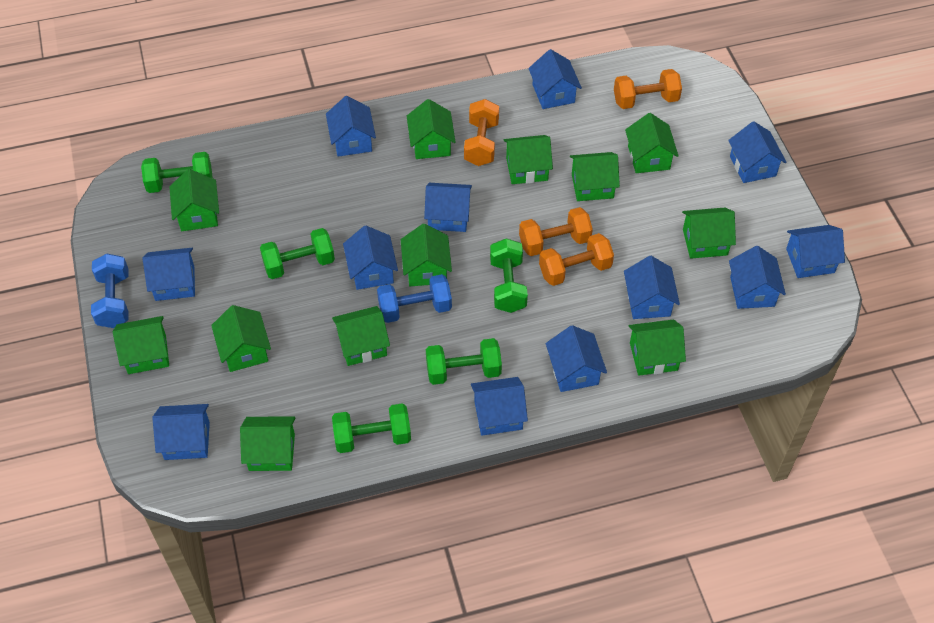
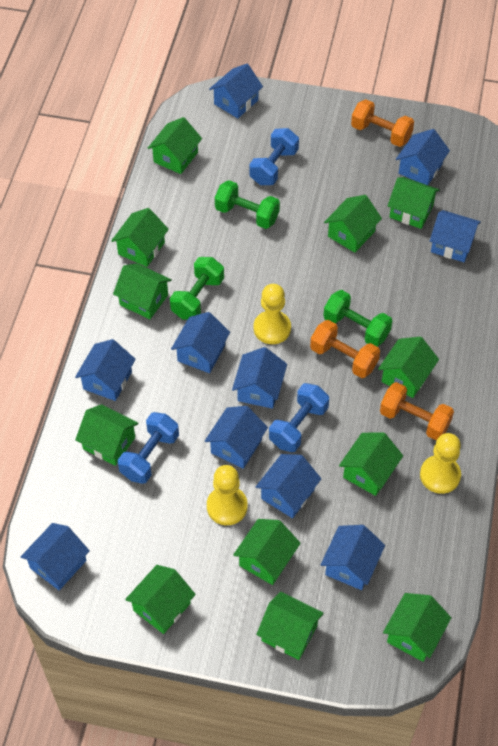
blue dumbbell: [91,253,129,328] [377,274,452,323] = 2 -> [118,412,179,484] [249,128,299,185] [269,383,329,452] = 3
blue house: [143,248,195,301] [152,404,210,460] [326,96,376,157] [343,226,398,290] [424,183,472,232] [471,377,528,436] [528,49,582,109] [546,325,607,392] [624,256,680,319] [728,121,786,183] [729,246,786,309] [786,225,845,278] = 12 -> [21,523,90,590] [75,339,136,401] [171,312,230,373] [205,406,268,469] [209,64,263,118] [232,347,287,409] [256,454,321,518] [321,525,385,590] [396,129,450,185] [430,210,481,262] = 10
green dumbbell: [141,152,213,193] [260,228,335,279] [332,403,411,453] [426,338,502,385] [490,238,528,313] = 5 -> [170,257,224,320] [215,180,280,229] [323,290,392,347] = 3
orange dumbbell: [464,99,499,166] [519,207,593,256] [539,233,614,286] [614,69,682,109] = 4 -> [310,320,380,378] [351,99,414,147] [380,382,454,441] = 3
yellow pawn: none = 0 -> [207,465,248,525] [254,284,291,344] [420,433,461,494] = 3

